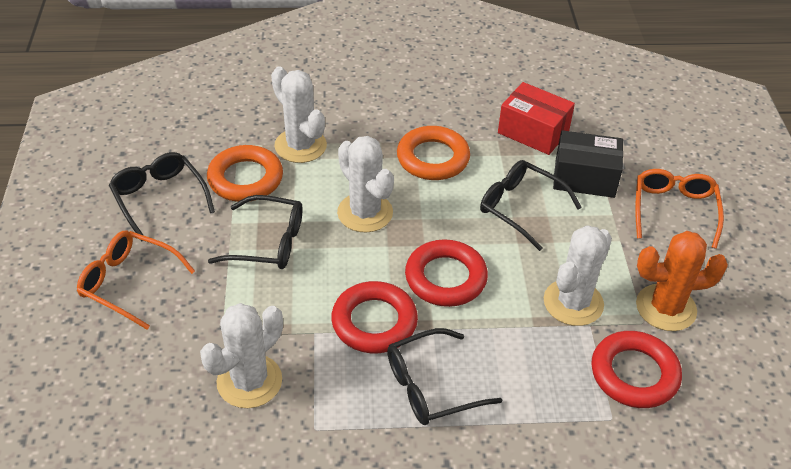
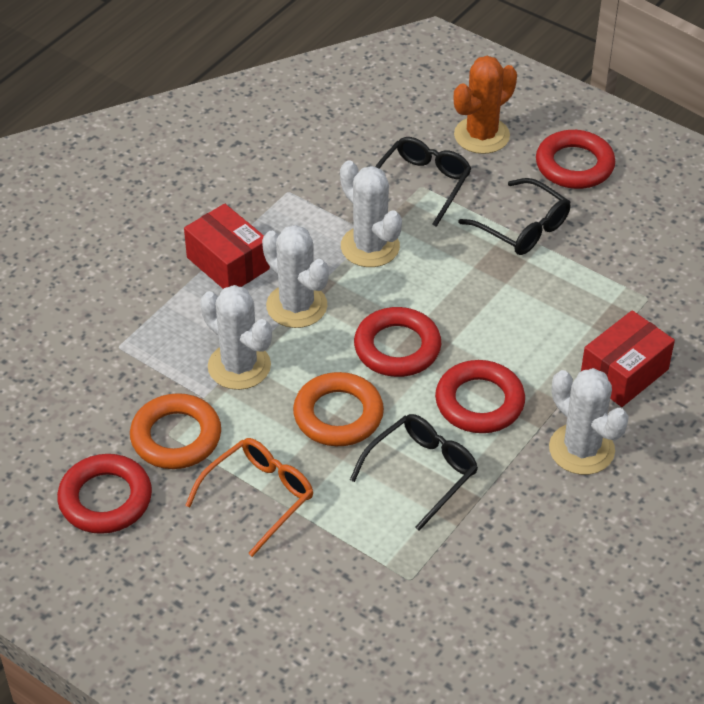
black box: [553,130,623,198] = 1 -> none = 0
black glasses: [109,152,215,241] [208,195,303,269] [387,328,502,425] [480,160,582,251] = 4 -> [350,414,478,531] [375,137,472,227] [458,178,571,255] = 3
orange glasses: [77,231,195,330] [635,169,724,249] = 2 -> [185,438,313,557] = 1
red box: [498,82,575,155] = 1 -> [184,204,270,289] [581,310,675,407] = 2
red ring: [331,281,418,353] [405,239,488,307] [591,331,682,408] = 3 -> [57,454,152,534] [354,307,441,377] [435,360,525,433] [536,130,615,189] = 4

